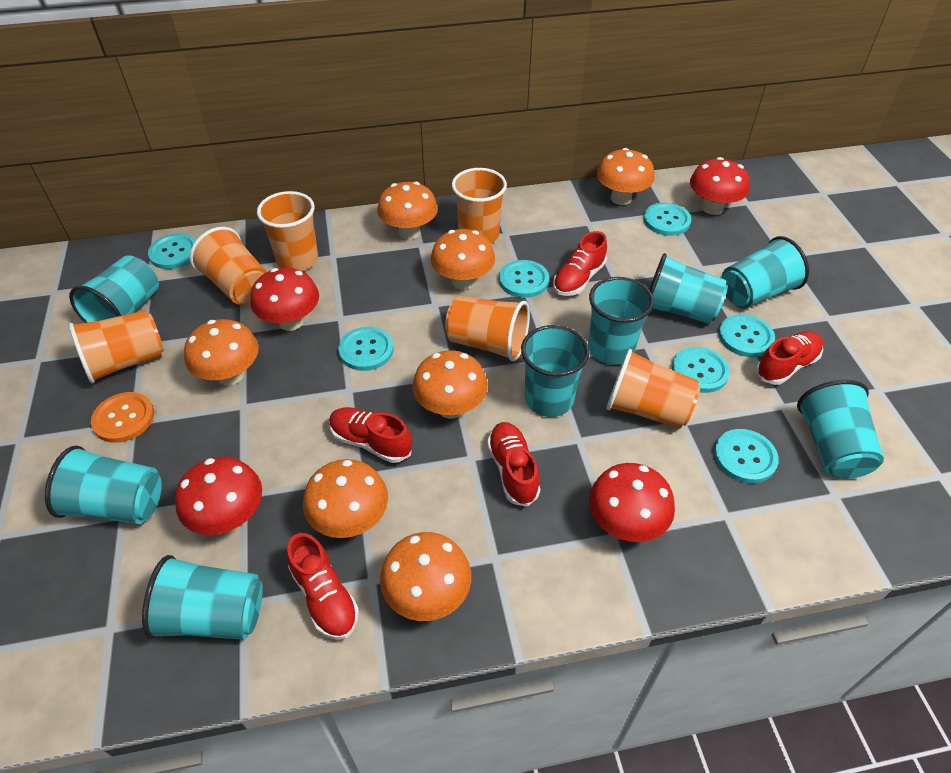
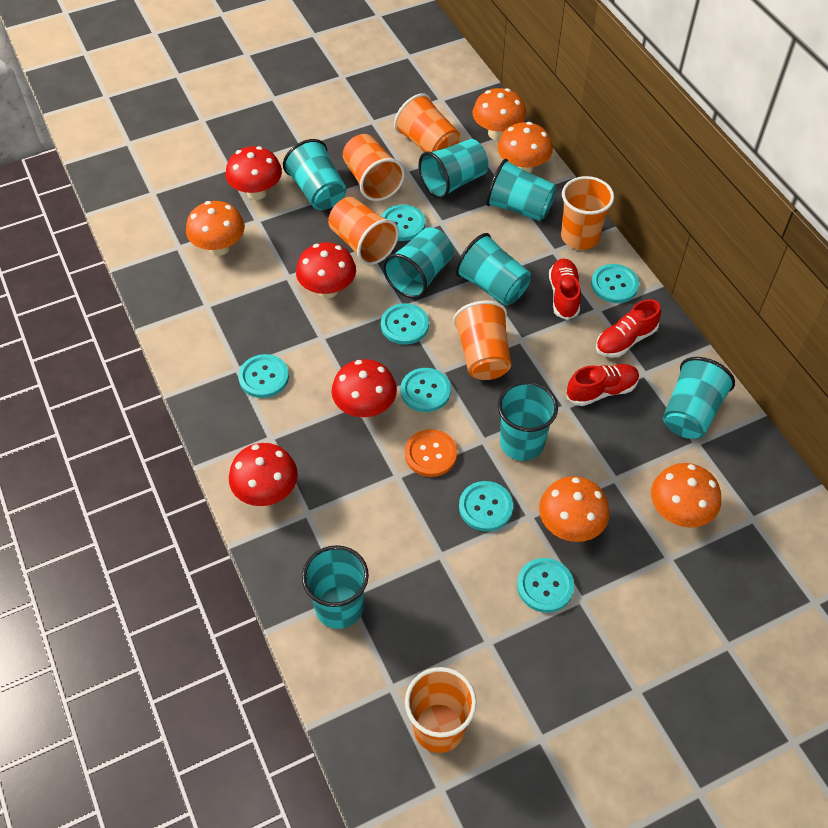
orange mushroom: [184,319,259,385] [303,459,388,538] [377,182,438,239] [380,532,471,621] [412,350,488,419] [431,229,495,290] [596,148,655,205] = 7 -> [186,201,245,256] [473,88,526,140] [497,122,553,173] [539,476,610,542] [651,463,721,528] = 5
red shoe: [287,533,359,640] [329,407,412,463] [487,422,540,507] [553,231,607,296] [755,331,823,385] = 5 -> [549,258,581,320] [567,364,639,406] [596,299,661,357] = 3

